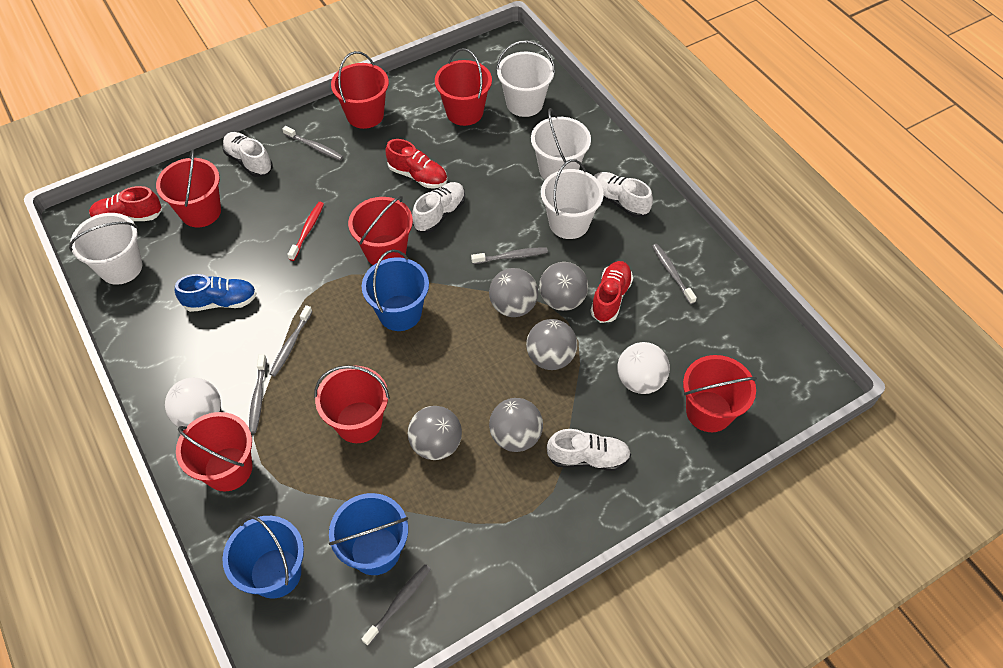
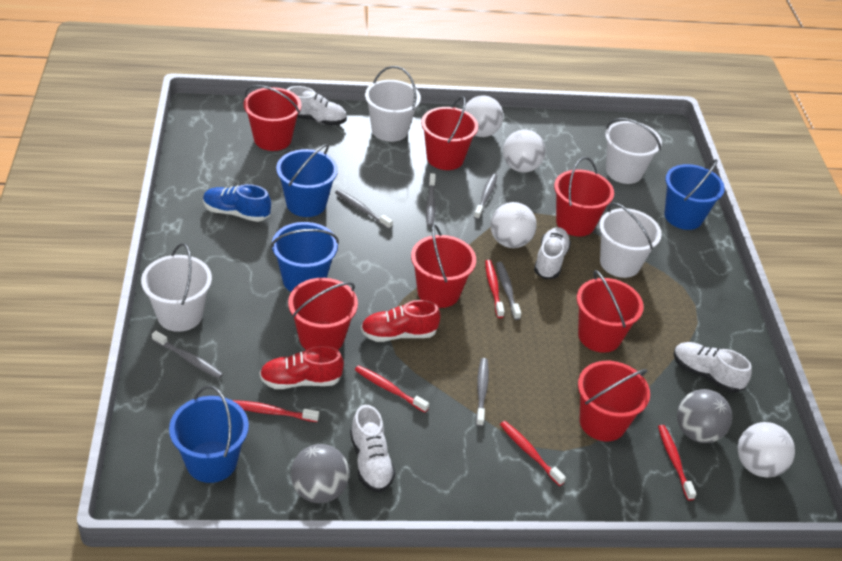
blue bucket: [222,515,304,599] [329,493,408,575] [362,249,429,331] = 3 -> [169,386,249,483] [271,222,339,292] [276,144,338,217] [664,159,725,230] = 4
grey ball: [408,406,462,460] [489,268,538,317] [489,398,543,452] [526,319,577,370] [539,262,588,311] = 5 -> [291,444,349,503] [677,389,732,443] = 2
red shoe: [89,186,162,221] [385,139,447,188] [590,261,633,323] = 3 -> [260,346,344,389] [361,300,440,342] = 2
red toothbrush: [287,202,324,261] = 1 -> [232,400,319,422] [355,365,429,413] [485,260,505,318] [500,421,566,486] [658,425,696,501] = 5
white ball: [165,378,221,430] [617,342,670,394] = 2 -> [464,95,503,137] [490,202,537,248] [503,130,546,172] [738,422,795,478] = 4

